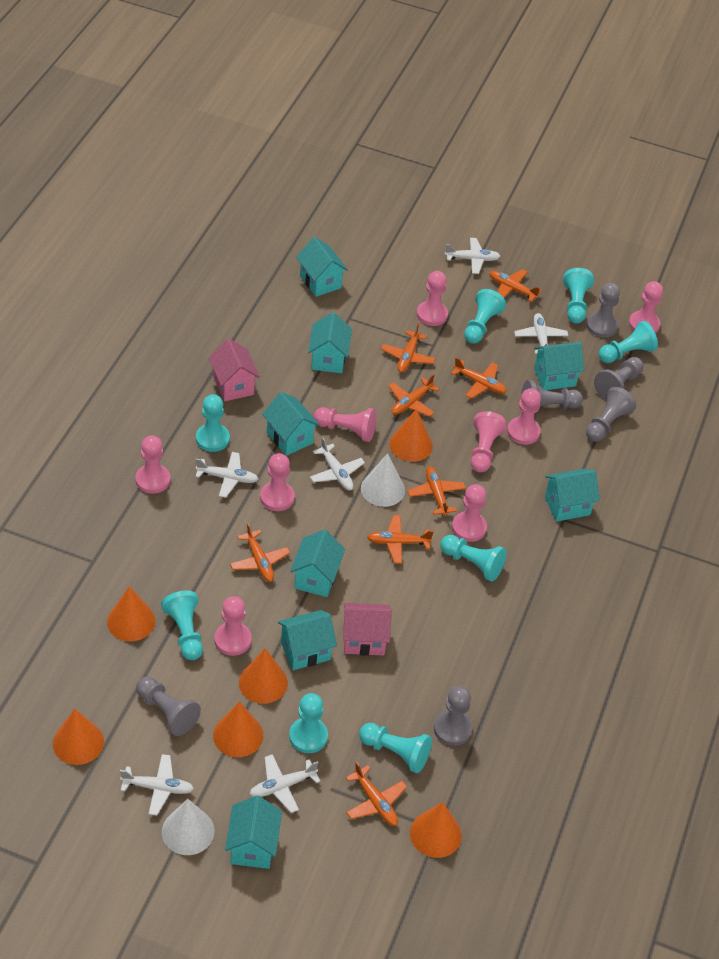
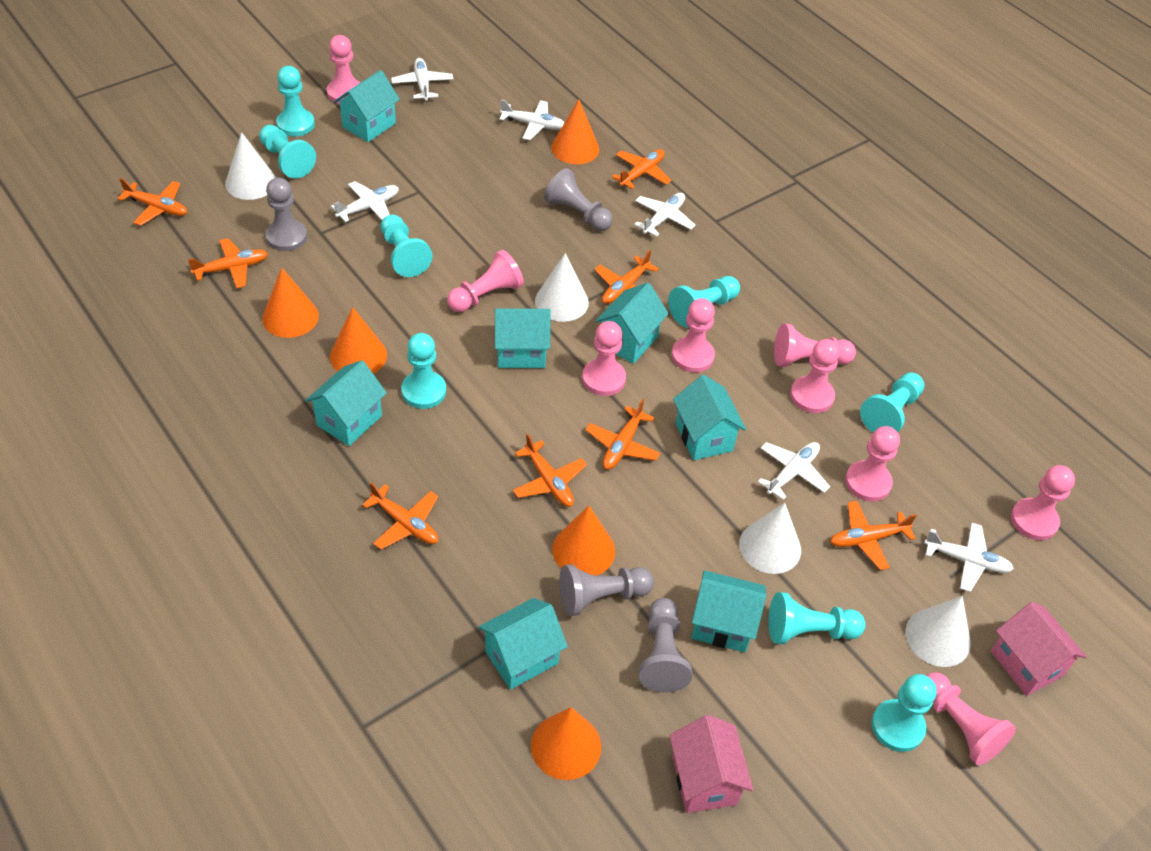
grey pawn: [136,677,201,736] [434,686,472,746] [521,380,583,409] [586,387,637,442] [587,283,620,338] [594,357,644,400] = 6 -> [266,178,307,251] [544,168,613,231] [559,564,654,616] [639,598,692,693] = 4
orange cone: [53,709,104,765] [107,586,156,642] [213,701,263,757] [239,648,288,704] [389,409,433,462] [410,802,462,858] = 6 -> [262,268,319,338] [330,307,387,374] [531,707,601,780] [551,99,599,164] [552,506,615,575] = 5
turquoise house: [225,796,282,869] [262,392,320,456] [278,610,337,670] [290,530,345,597] [296,237,348,297] [308,312,352,373] [534,342,584,390] [545,469,600,522] = 8 -> [305,360,387,446] [334,70,400,142] [478,598,568,690] [494,308,551,368] [596,283,669,364] [673,375,746,460] [692,570,766,652] = 7
white cone: [162,799,214,855] [361,453,405,507] = 2 -> [225,132,276,200] [535,253,589,322] [739,503,801,574] [906,596,971,667] = 4

